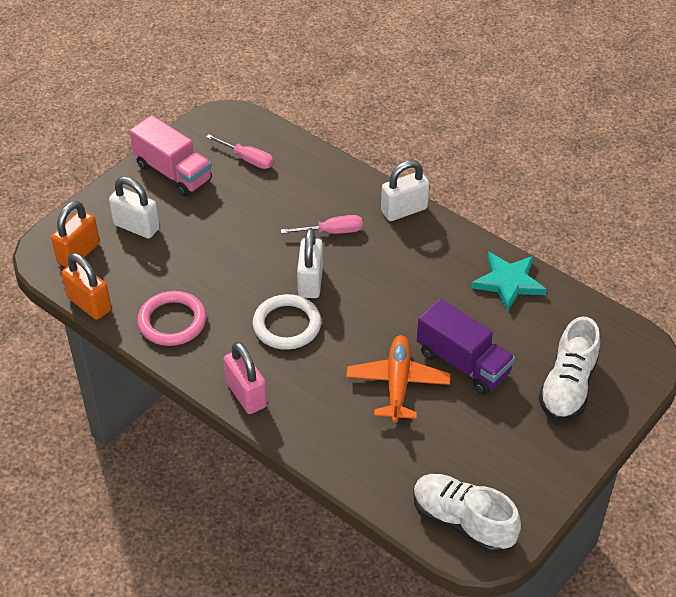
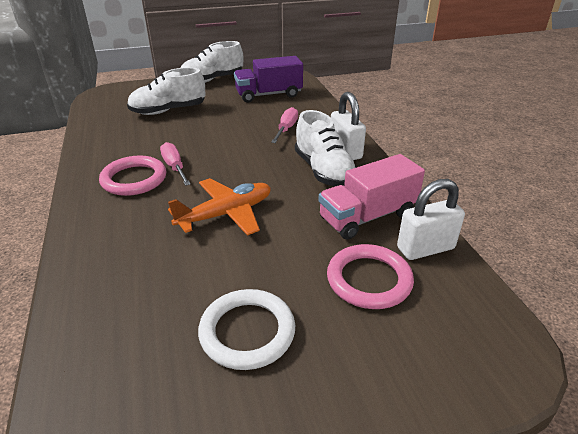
orange padlock: [51,201,100,267] [61,253,112,320] = 2 -> none = 0
pink padlock: [223,342,267,414] = 1 -> none = 0
pink ring: [138,291,206,346] = 1 -> [99,155,166,196] [327,244,414,309] = 2
turquoise star: [471,252,547,312] = 1 -> none = 0
white padlock: [109,177,160,239] [297,228,323,298] [381,160,429,221] = 3 -> [331,92,366,160] [397,179,465,260] = 2
white shoe: [413,474,521,553] [539,317,600,421] = 2 -> [127,67,206,115] [180,41,243,83] [295,110,357,186] = 3

